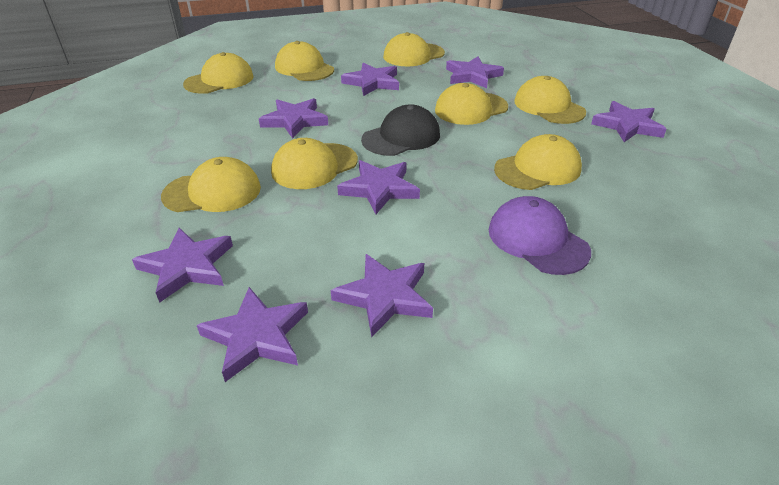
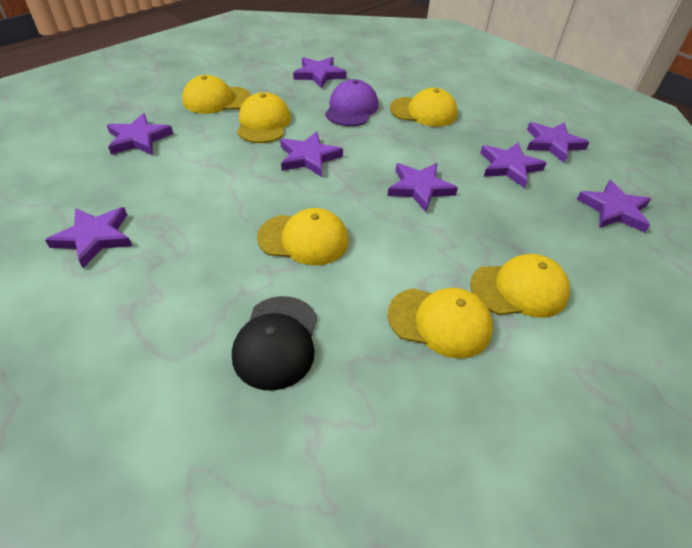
yellow cap: [161,157,261,212] [183,52,254,94] [271,138,358,189] [275,41,334,81] [383,32,445,66] [435,83,508,125] [494,134,582,190] [514,76,586,124] = 8 -> [182,75,251,114] [237,92,291,143] [257,208,348,265] [388,288,493,359] [390,88,458,127] [470,254,570,318] = 6

